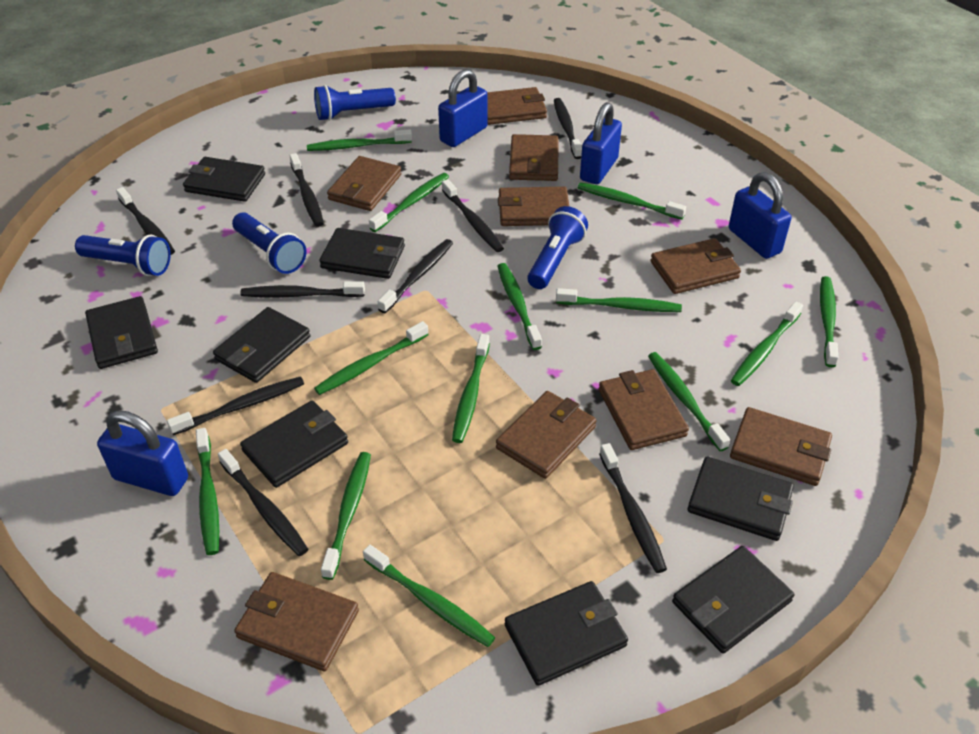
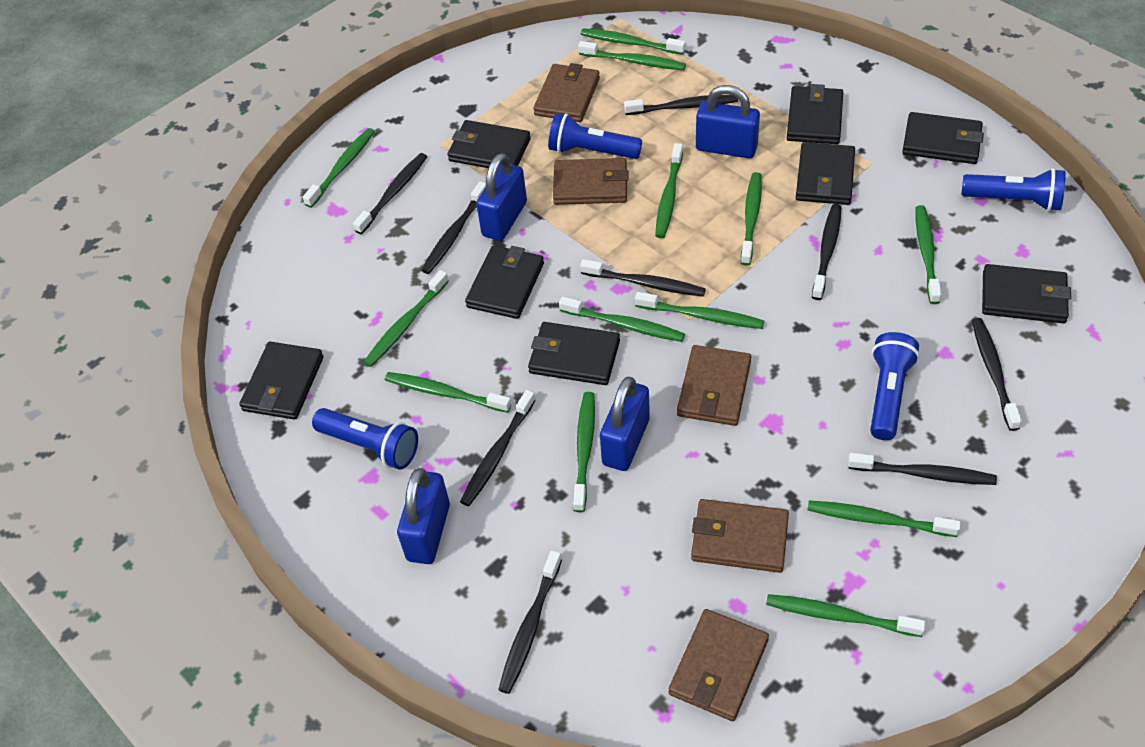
brown wallet: [234,572,359,671] [327,156,401,211] [487,87,547,125] [496,391,597,479] [498,187,570,226] [509,134,559,181] [599,369,689,450] [651,238,741,294] [730,407,832,486] = 9 -> [533,63,600,122] [553,158,629,205] [669,609,769,721] [677,345,751,426] [691,499,789,573] = 5

